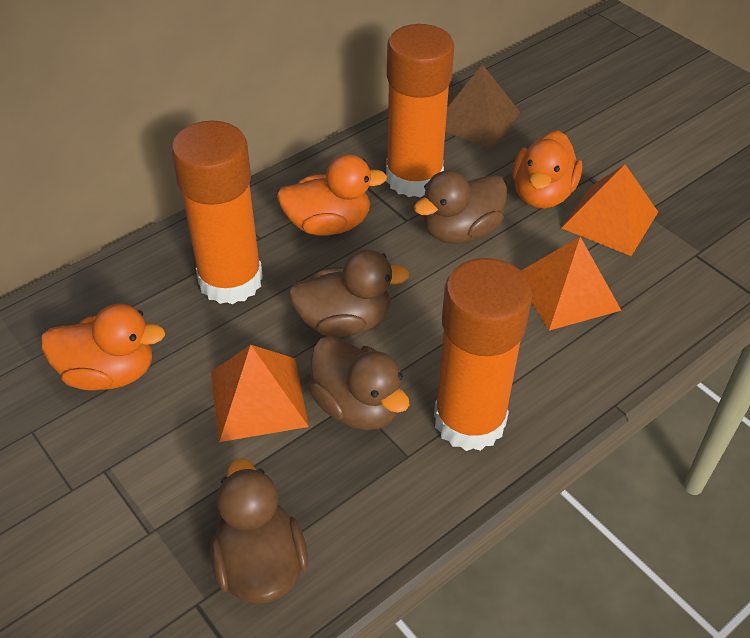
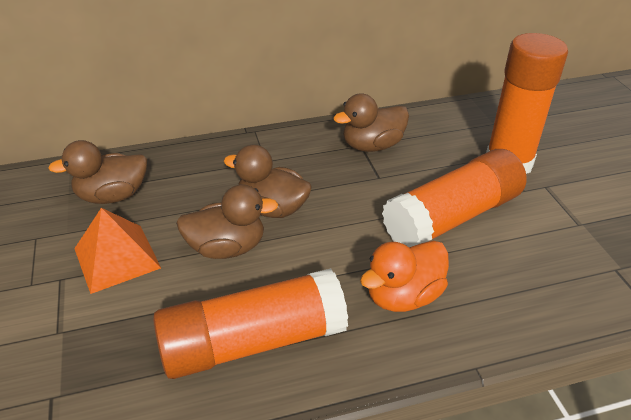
brown pyramid: [445,64,520,149] = 1 -> none = 0
orange duck: [41,304,165,390] [277,154,387,236] [513,131,582,209] = 3 -> [360,241,449,312] = 1
orange pyramid: [211,345,309,442] [521,237,622,331] [562,164,658,256] = 3 -> [74,208,161,294] = 1

